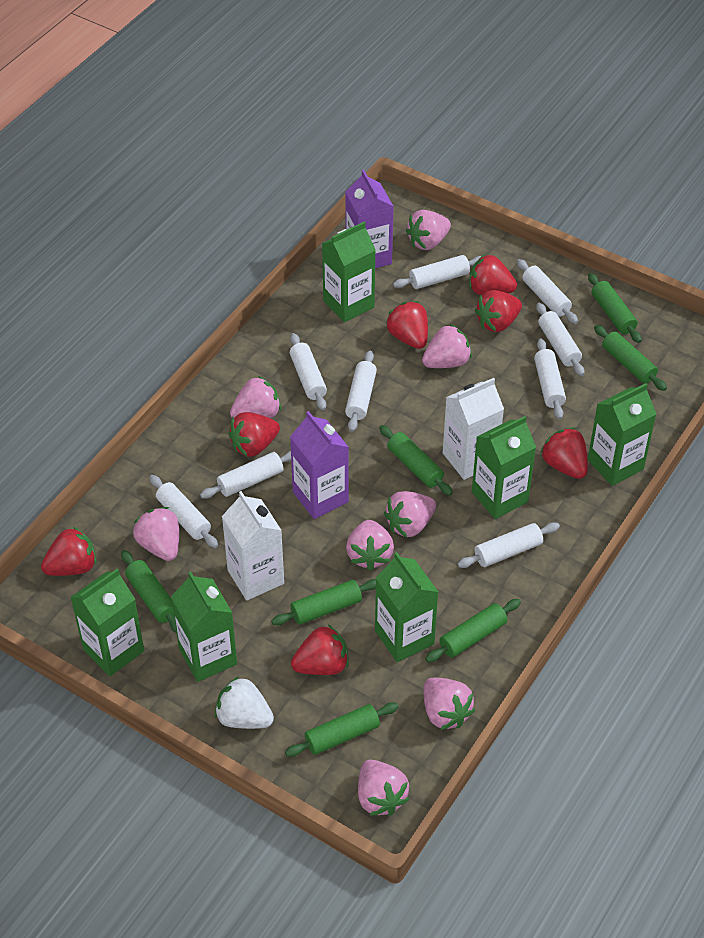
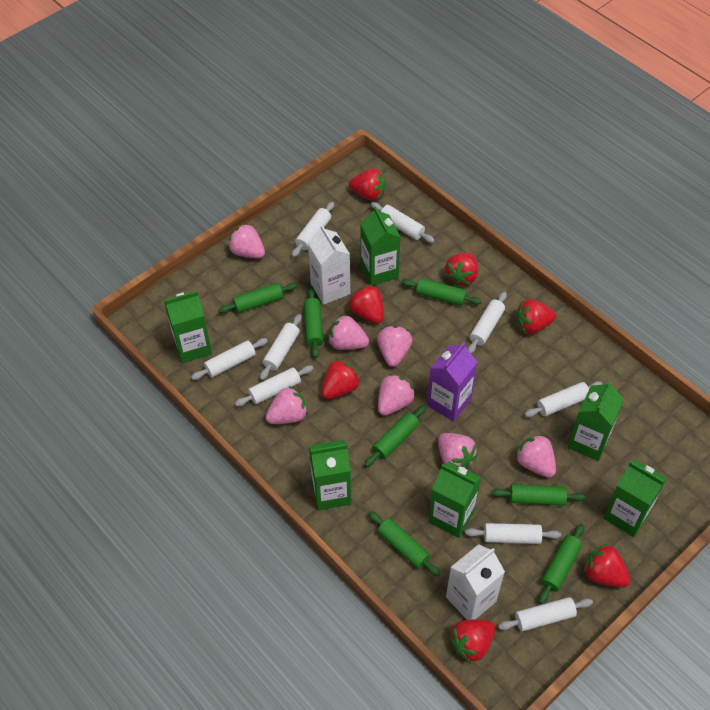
pink strawberry: [133,507,179,561] [230,376,281,418] [346,520,394,571] [358,760,409,816] [384,491,436,537] [406,210,451,250] [422,324,472,368] [423,678,475,730] = 8 -> [228,223,265,258] [265,386,308,424] [328,315,369,350] [377,326,412,367] [378,374,415,416] [438,433,477,469] [515,434,556,478] = 7
purple carton: [290,411,349,519] [345,170,394,268] = 2 -> [427,342,477,422] = 1
white strawberry: [215,676,274,729] = 1 -> none = 0

